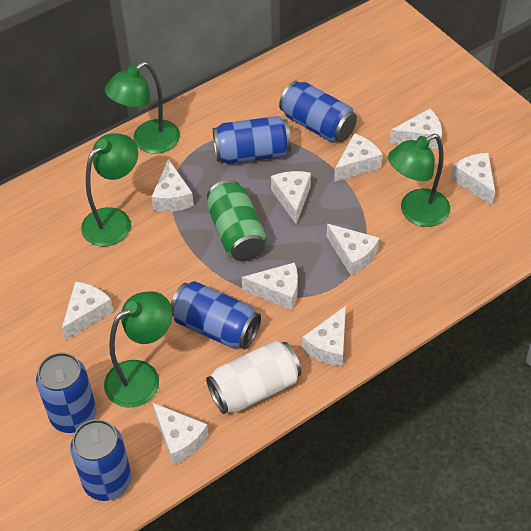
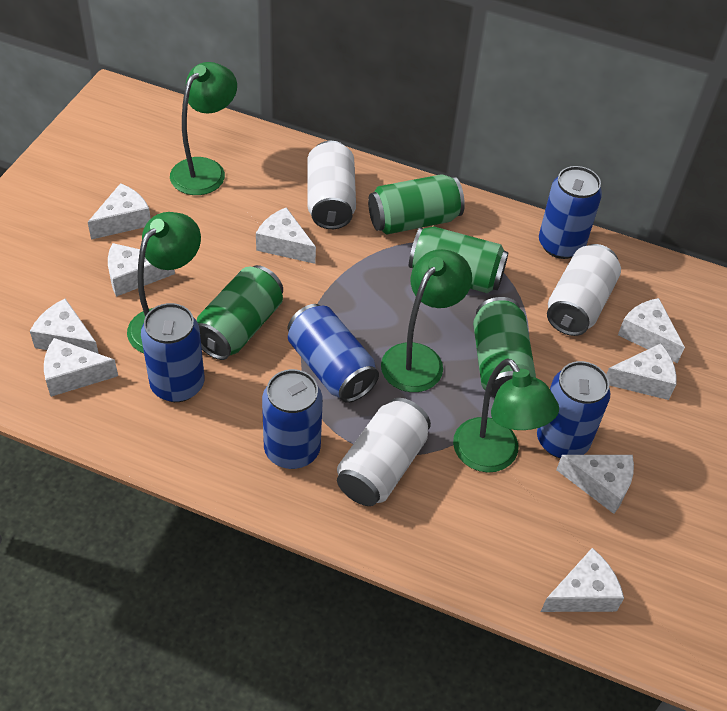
green can: [207,180,267,261] = 1 -> [197,265,283,360] [368,174,465,234] [409,226,509,293] [473,297,536,398] = 4
white can: [206,341,302,414] = 1 -> [307,141,356,229] [337,398,431,506] [547,244,621,336] = 3
white cheese: [62,281,114,341] [152,159,194,212] [153,403,209,465] [242,262,298,310] [271,171,311,224] [302,306,346,367] [327,224,379,276] [334,133,383,182] [390,109,442,150] [451,153,495,205] = 10 -> [30,298,99,354] [44,338,118,397] [88,183,151,240] [108,243,175,297] [256,207,316,264] [541,548,624,612] [556,455,634,514] [606,343,677,400] [618,298,685,363] = 9

